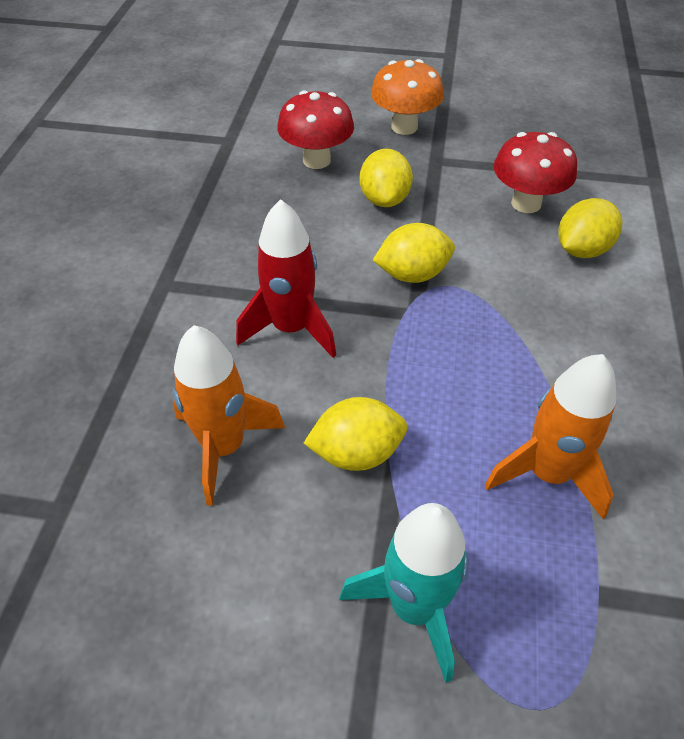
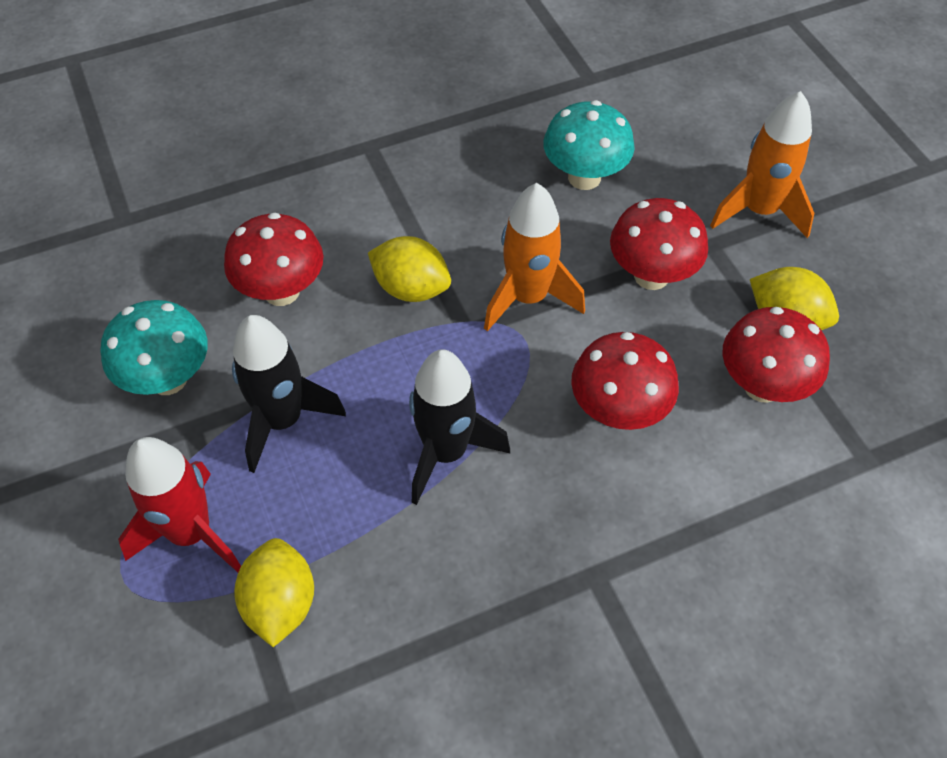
black rocket: none = 0 -> [232,315,346,473] [409,349,510,505] = 2
orange mushroom: [371,59,444,135] = 1 -> none = 0
red mushroom: [277,90,354,169] [494,132,577,213] = 2 -> [224,213,324,306] [571,332,679,430] [610,198,708,290] [722,307,830,403] = 4
turquoise mushroom: none = 0 -> [100,300,208,395] [543,100,635,190] = 2
turquoise rocket: [340,503,469,683] = 1 -> none = 0
yellow lemon: [304,397,408,471] [360,149,413,207] [373,223,455,283] [558,198,622,258] = 4 -> [234,538,314,647] [368,236,451,302] [750,267,839,330] = 3

